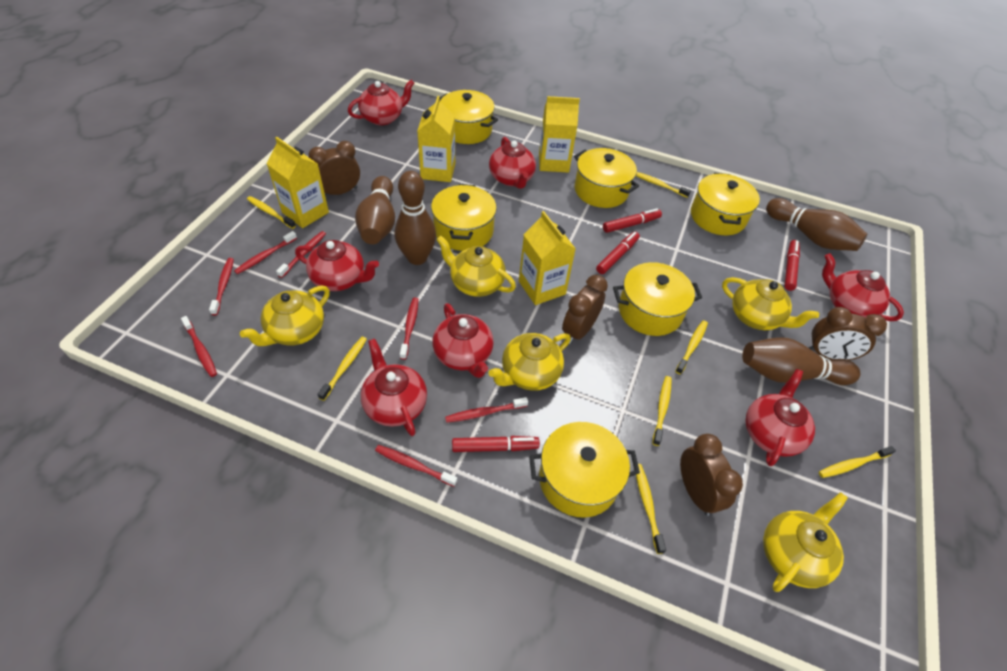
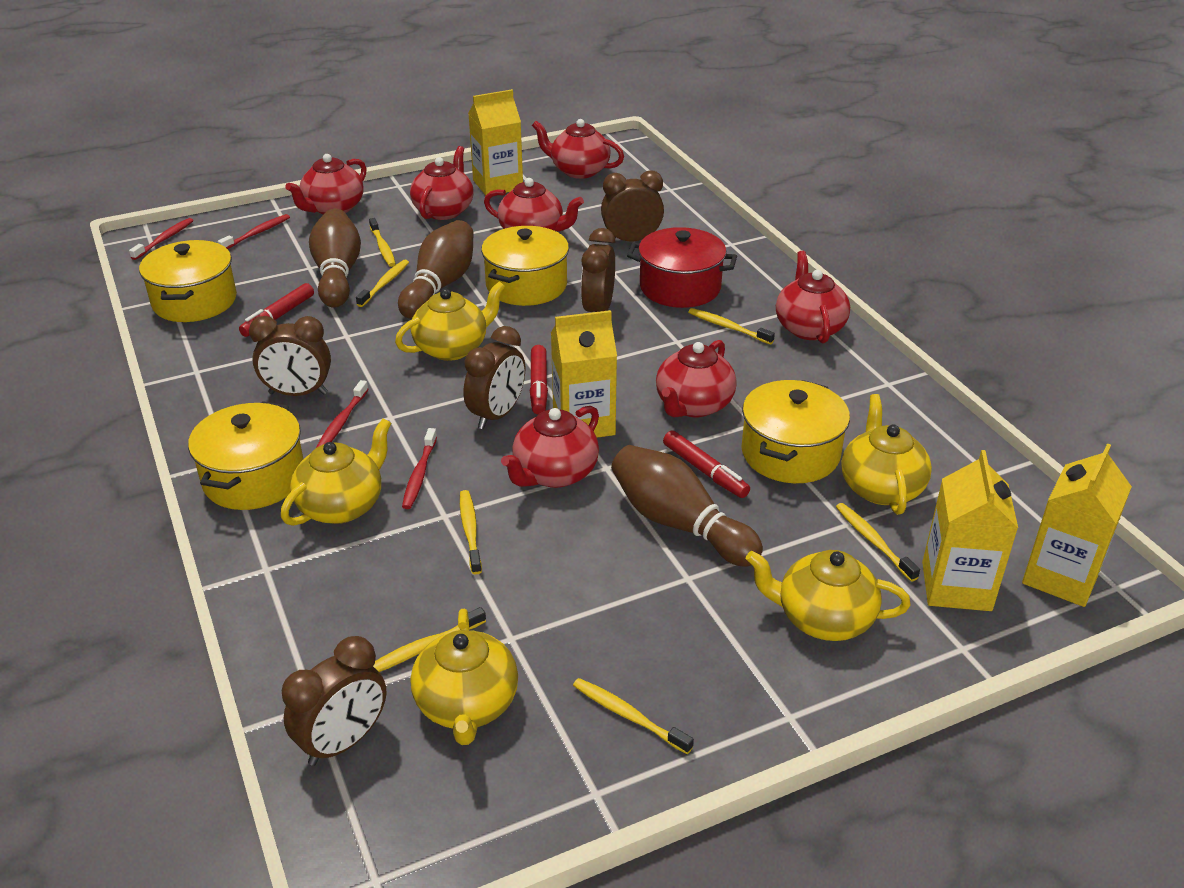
brown bowling pin: [355,176,395,244] [395,171,436,265] [742,337,860,385] [766,198,867,251] = 4 -> [309,208,361,308] [398,220,474,319] [611,445,763,566] = 3
brown clock: [308,141,360,196] [562,275,608,344] [680,434,743,516] [809,307,887,360] = 4 -> [249,316,331,396] [282,636,386,766] [463,326,525,429] [581,228,616,312] [601,170,664,241] = 5
red marker: [452,436,540,452] [596,232,640,274] [603,208,662,233] [785,240,800,291] = 4 -> [239,283,314,337] [530,345,548,414] [663,430,750,498] = 3
red pot: none = 0 -> [627,227,737,308] = 1
red toothbrush: [181,316,217,377] [209,258,234,315] [234,231,297,274] [276,231,326,278] [375,445,457,487] [400,298,419,360] [445,397,528,423] = 7 -> [129,218,194,260] [218,214,290,249] [316,380,369,448] [402,428,437,509] = 4
yellow pot: [431,184,497,251] [440,90,498,144] [529,422,640,518] [574,148,639,208] [613,262,702,336] [691,173,760,235] = 6 -> [139,240,237,322] [188,401,303,510] [481,226,569,306] [741,380,850,483] = 4

